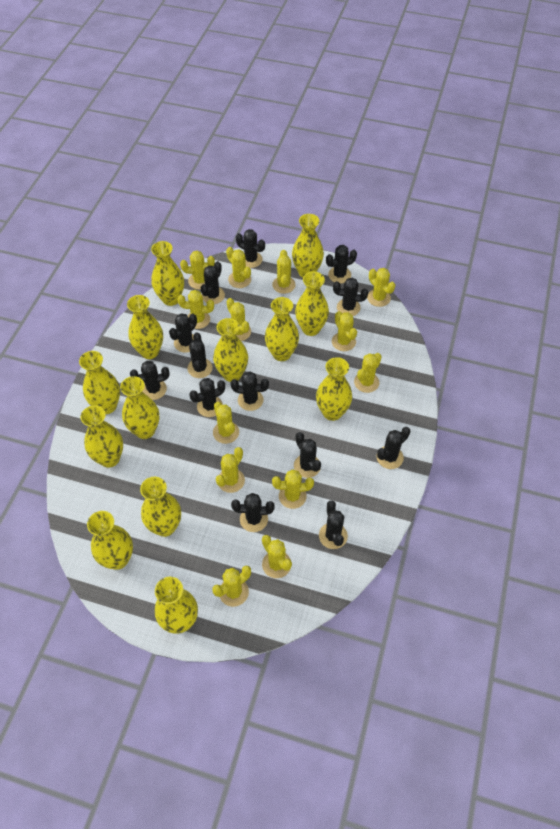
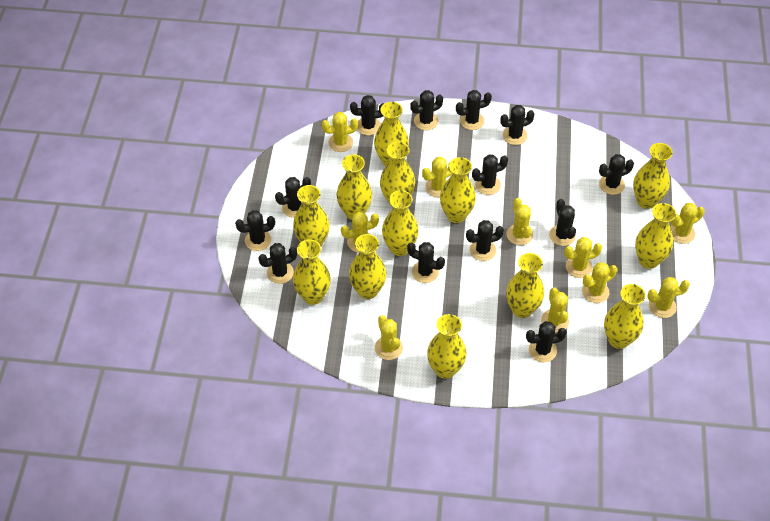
yellow cactus: [177,290,214,329] [180,251,215,289] [212,565,251,607] [213,402,239,444] [216,447,245,493] [226,247,251,288] [227,298,251,341] [262,535,292,578] [272,250,296,294] [272,469,314,509] [332,311,357,351] [354,353,382,393] [367,268,395,307] = 13 -> [321,112,358,152] [341,212,379,253] [375,315,403,360] [422,157,453,197] [506,198,533,245] [541,287,569,333] [564,237,602,278] [582,262,617,303] [647,277,690,318] [670,203,705,244] = 10

